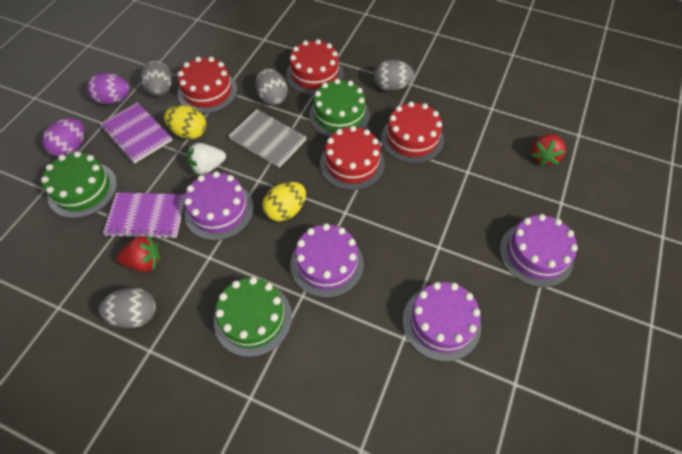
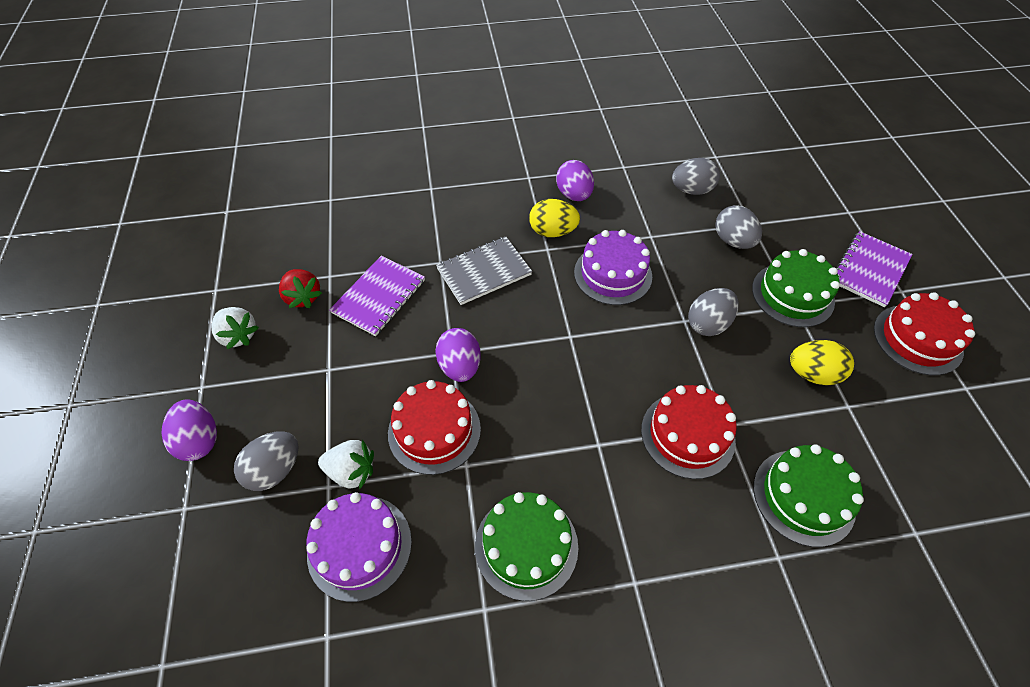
purple cake: [184,171,254,240] [290,223,364,298] [403,282,481,361] [500,214,578,288] = 4 -> [306,492,412,602] [574,230,652,305] = 2
purple egg: [42,118,85,157] [87,73,130,104] = 2 -> [161,400,217,461] [435,328,481,382] [556,160,594,201] = 3
red cake: [178,57,237,114] [286,39,344,95] [320,126,385,190] [381,102,444,163] = 4 -> [388,380,481,475] [641,385,737,479] [874,292,975,375] = 3
red strawberry: [116,235,161,272] [531,134,566,166] = 2 -> [279,269,322,308] = 1
white strawberry: [187,143,226,175] = 1 -> [211,307,259,349] [318,439,374,489] = 2

